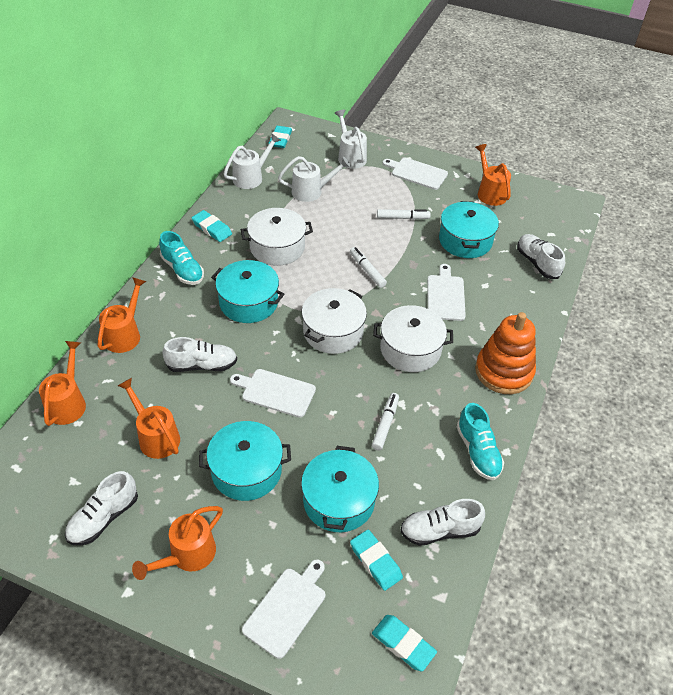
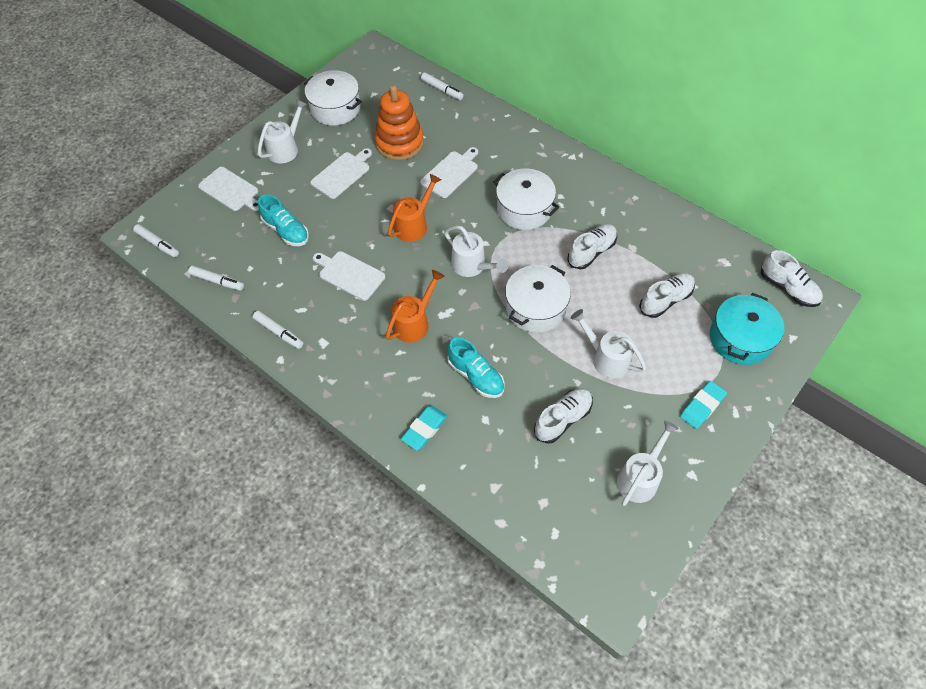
orange watering can: [39,341,86,426] [98,277,146,353] [118,378,180,459] [132,506,223,580] [475,144,511,206] = 5 -> [386,270,445,343] [388,174,441,242] = 2
turquoise eraser: [192,210,232,242] [268,126,292,148] [350,530,403,591] [372,615,437,671] = 4 -> [401,405,448,450] [680,381,727,429] = 2
turquoise pot: [199,421,291,501] [211,260,284,323] [301,446,379,532] [439,201,499,258] = 4 -> [710,293,784,365] = 1
white marker: [350,247,387,288] [372,393,399,451] [377,209,431,220] = 3 -> [133,224,179,257] [188,265,244,291] [253,311,303,349] [421,73,464,100] = 4
white watering can: [223,133,281,189] [278,156,351,202] [335,110,367,169] = 3 -> [258,99,308,163] [444,225,508,277] [570,309,647,379] [617,420,679,506] = 4

